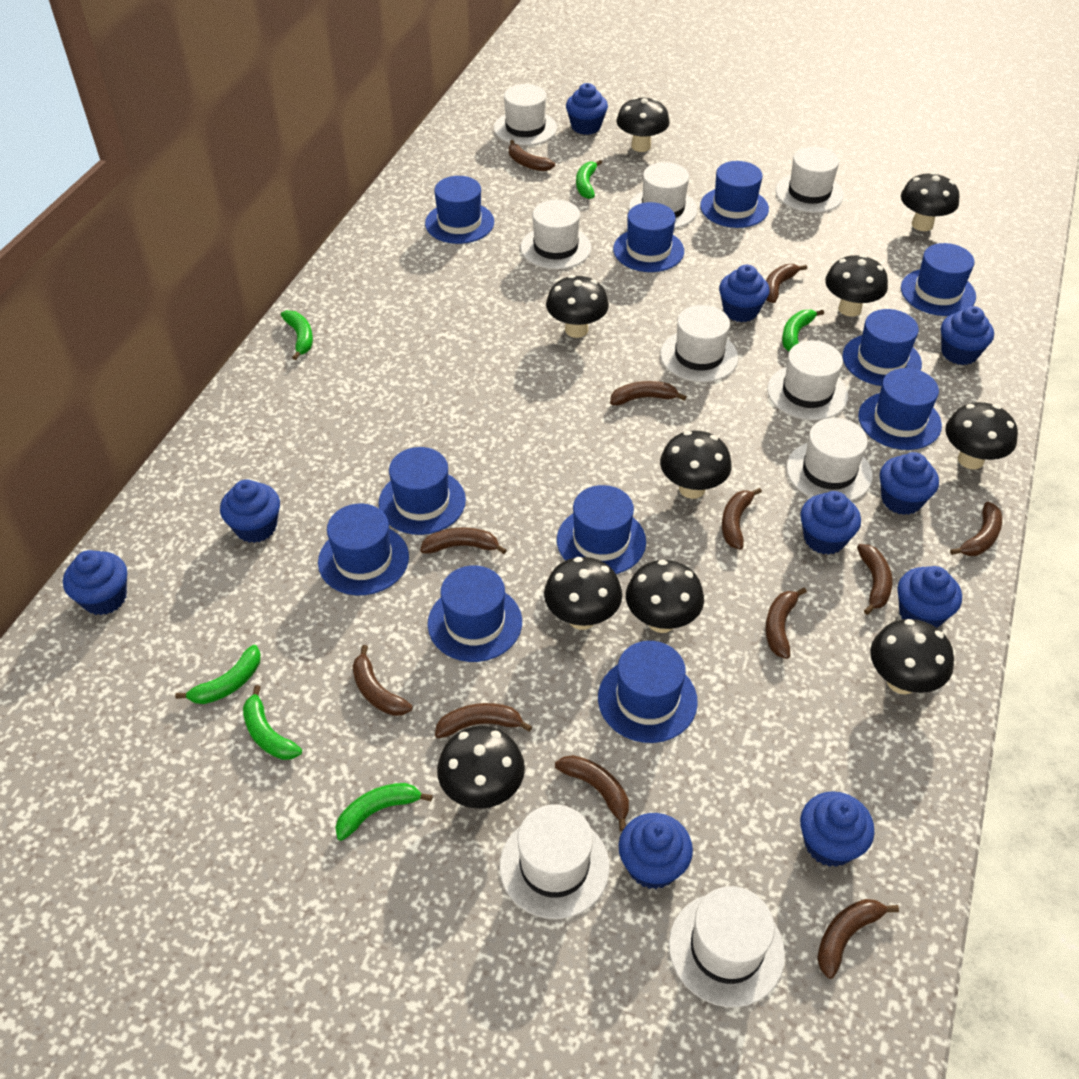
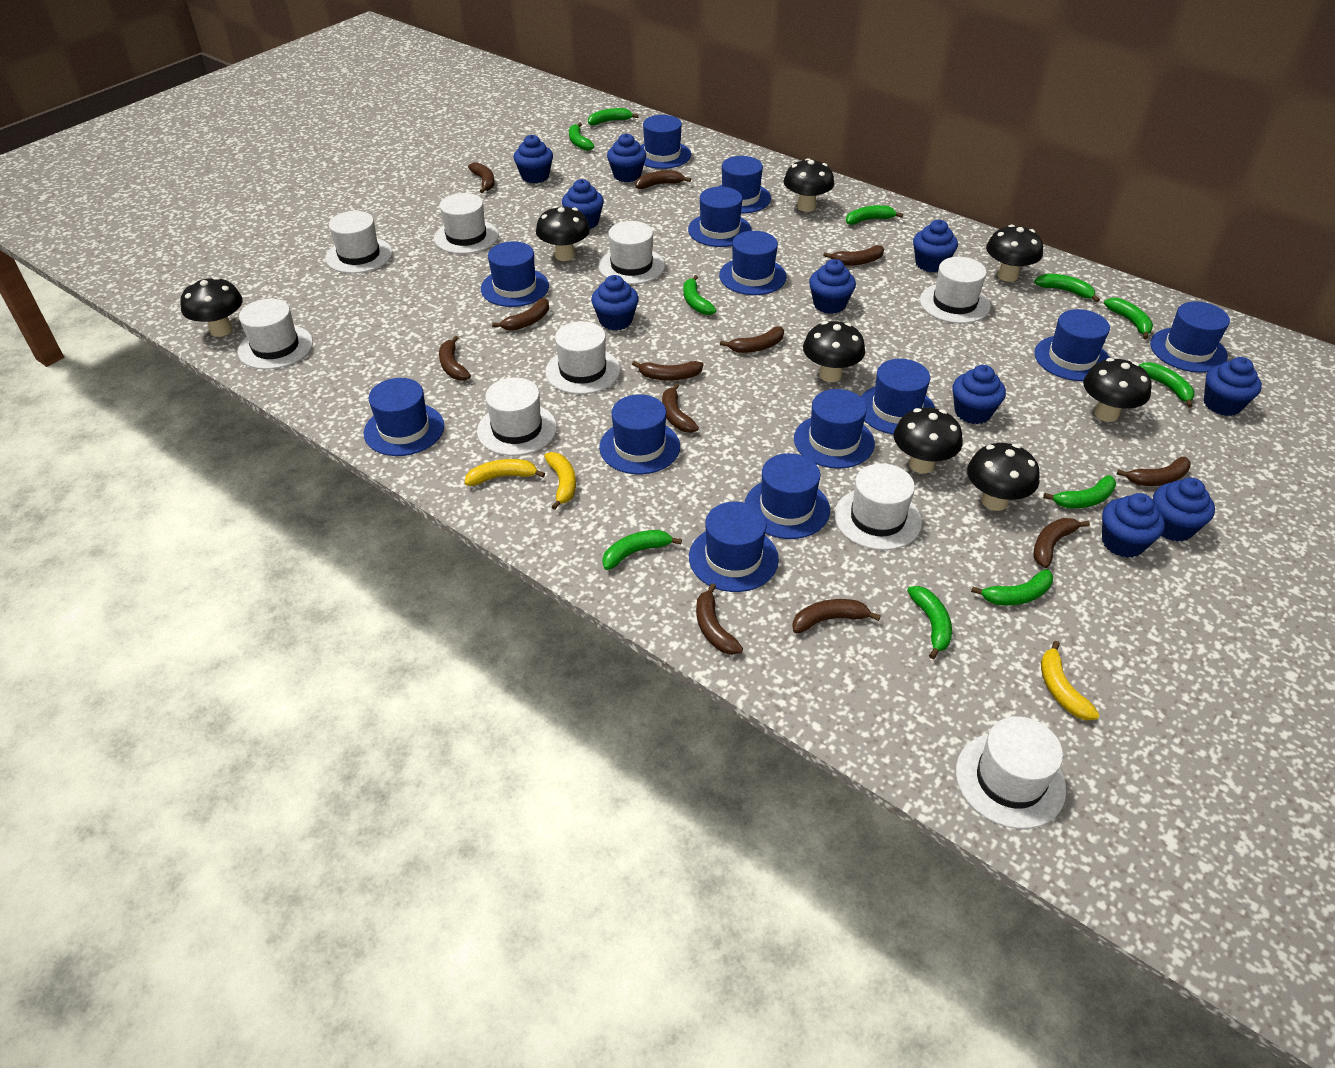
black mushroom: [437,726,525,809] [544,557,622,630] [546,275,609,338] [617,97,669,152] [626,560,704,633] [660,430,732,499] [825,254,888,317] [870,619,954,694] [901,172,959,231] [945,402,1018,469] = 10 -> [180,277,243,337] [536,206,590,261] [783,158,834,212] [803,321,865,382] [894,408,963,474] [967,443,1040,511] [986,224,1043,282] [1083,358,1152,422] = 8
blue hat: [318,504,409,595] [379,447,466,535] [425,176,494,244] [428,565,522,662] [557,485,646,574] [598,641,698,743] [613,202,684,272] [700,161,769,228] [842,309,922,386] [858,368,942,450] [901,243,976,316] = 11 -> [364,378,444,456] [481,241,549,307] [599,394,680,474] [640,115,691,169] [688,187,752,247] [689,502,779,592] [718,156,771,213] [719,231,787,295] [745,453,830,539] [794,389,875,469] [861,359,935,435] [1034,309,1110,381] [1150,301,1230,373] = 13
green banana: [175,645,261,704] [243,685,302,760] [281,310,313,360] [335,783,433,841] [576,160,602,199] [782,310,824,351] = 6 -> [569,122,595,151] [588,108,639,125] [602,530,682,570] [683,275,717,315] [846,205,903,225] [907,586,952,659] [971,569,1053,605] [1034,274,1100,302] [1043,475,1116,508] [1104,298,1153,339] [1139,362,1195,408] = 11
yellow banana: none = 0 -> [465,459,545,486] [544,452,576,510] [1041,641,1100,720] = 3

